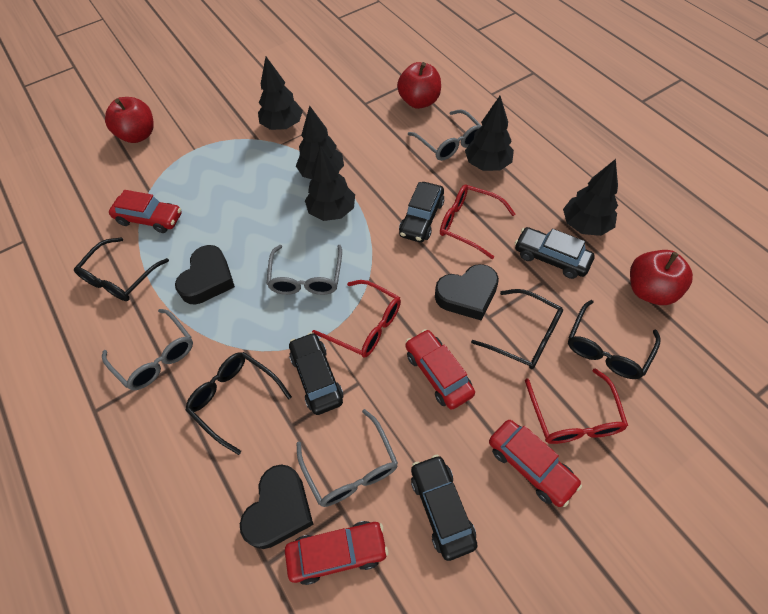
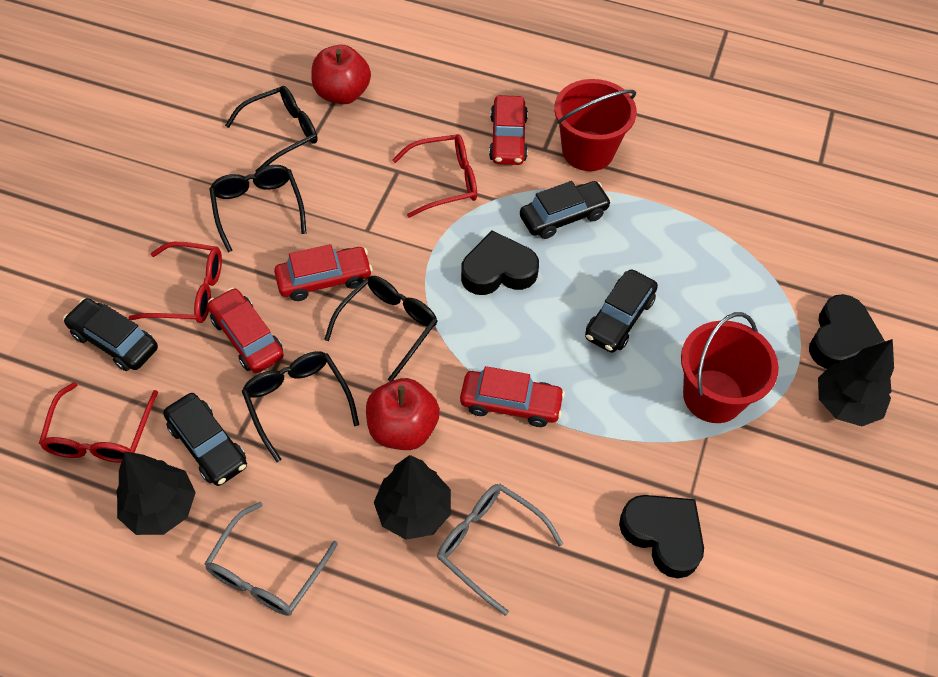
black tree: [258,57,303,130] [296,106,344,179] [305,145,355,221] [465,96,514,171] [563,159,618,236] = 5 -> [116,452,196,535] [374,455,451,540] [818,339,894,426] = 3
grey glasses: [102,309,193,390] [267,245,342,295] [297,409,398,507] [408,110,482,161] = 4 -> [205,502,338,616] [437,484,563,616] = 2
red apple: [105,97,154,143] [397,62,441,109] [630,250,693,305] = 3 -> [311,45,371,104] [366,378,440,450] = 2
red bucket: none = 0 -> [554,79,637,171] [681,312,779,423] = 2

